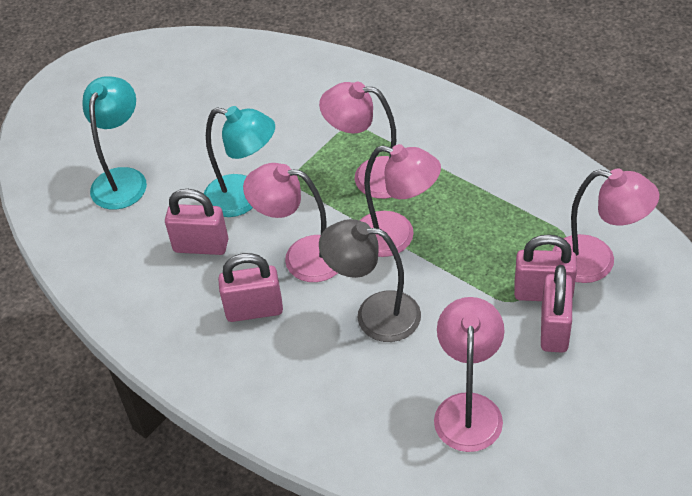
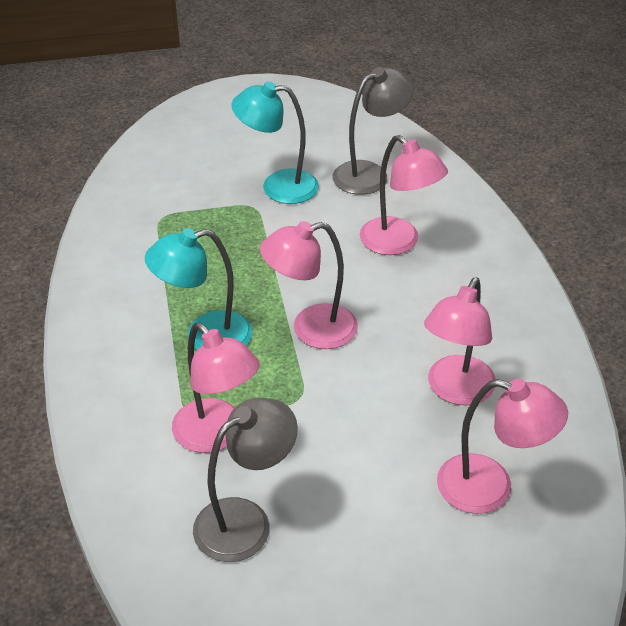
grey lamp: [319,219,421,342] = 1 -> [193,397,298,562] [333,67,414,195] = 2
pink padlock: [165,189,228,255] [218,253,283,322] [514,234,577,301] [541,265,572,353] = 4 -> none = 0

